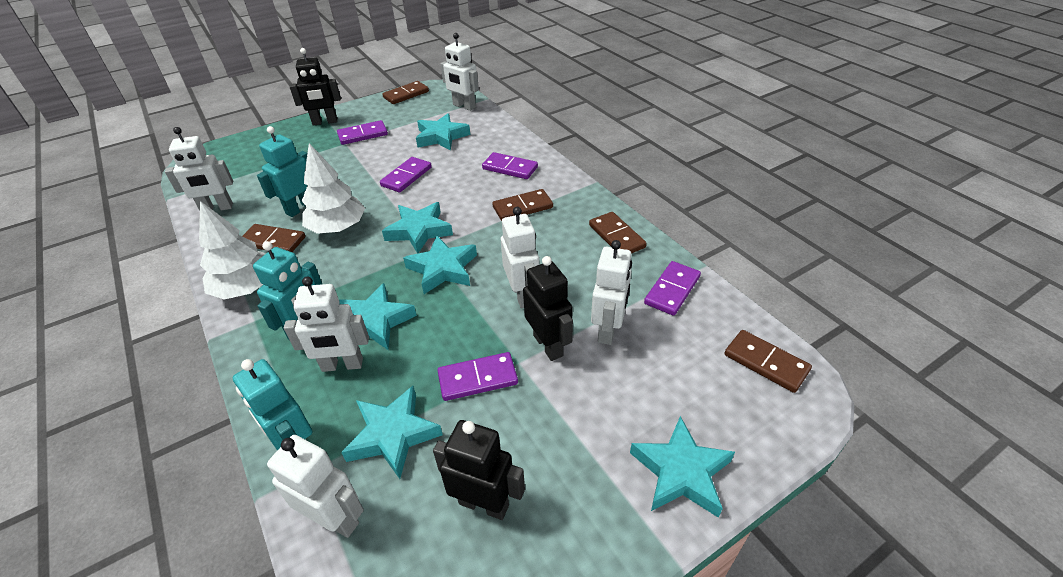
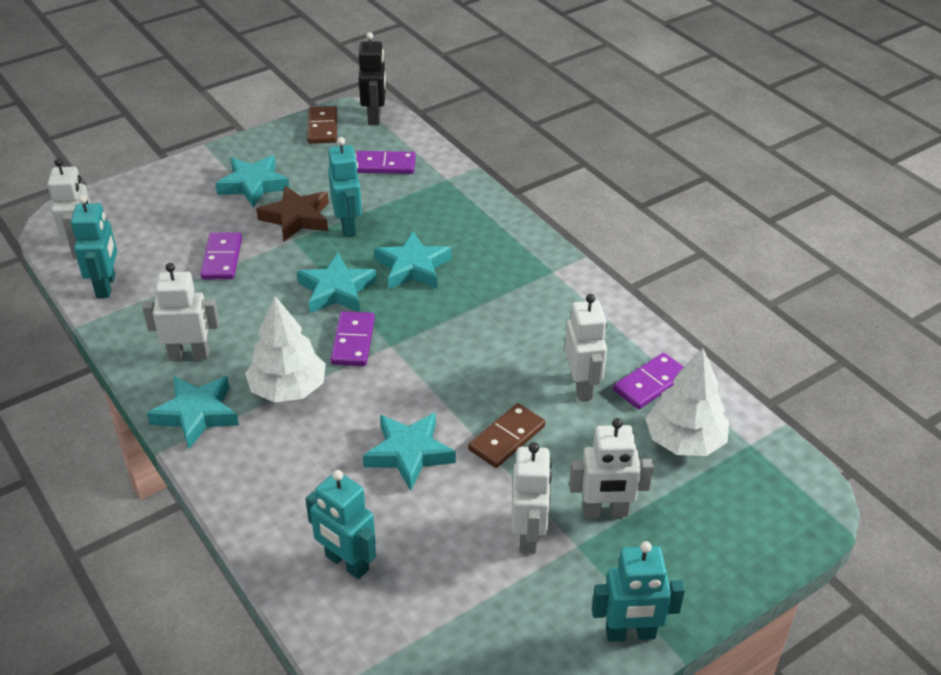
black robot: [289,48,341,126] [433,420,525,520] [523,256,573,361] = 3 -> [359,32,386,125] = 1
brown domino: [242,224,305,252] [382,81,429,104] [492,189,553,221] [589,212,647,254] [724,330,812,393] = 5 -> [307,106,337,144] [468,403,545,468] = 2
brown star: none = 0 -> [256,186,329,242] = 1
purple domino: [337,120,388,145] [380,157,432,192] [437,352,518,401] [482,152,538,179] [644,261,701,316] = 5 -> [200,232,242,279] [331,311,375,366] [356,151,416,174] [613,353,684,409] = 4
turquoise robot: [232,359,312,450] [253,241,322,340] [257,126,307,217] = 3 -> [71,195,117,298] [305,470,376,579] [328,137,362,237] [592,541,685,642] = 4
turquoise star: [339,283,417,351] [341,386,443,479] [382,202,453,254] [403,236,477,294] [416,113,470,151] [630,416,735,518] = 6 -> [147,376,239,449] [215,155,289,208] [297,253,377,313] [363,412,456,491] [374,231,452,289] = 5
white robot: [165,127,233,211] [267,435,364,538] [284,277,369,372] [441,33,479,111] [501,207,539,308] [591,240,632,345] = 6 -> [47,158,90,259] [142,263,219,361] [511,442,552,554] [565,294,607,401] [569,418,654,518] = 5

